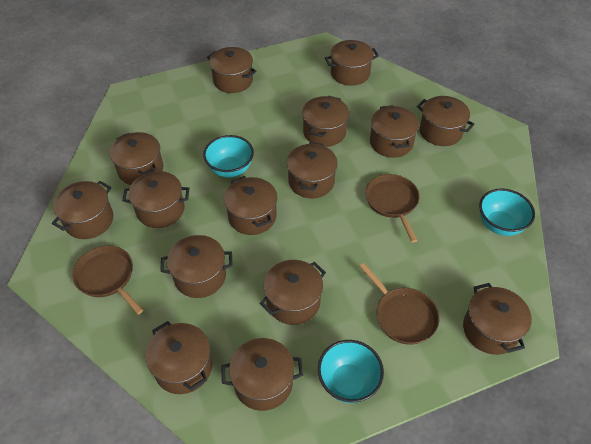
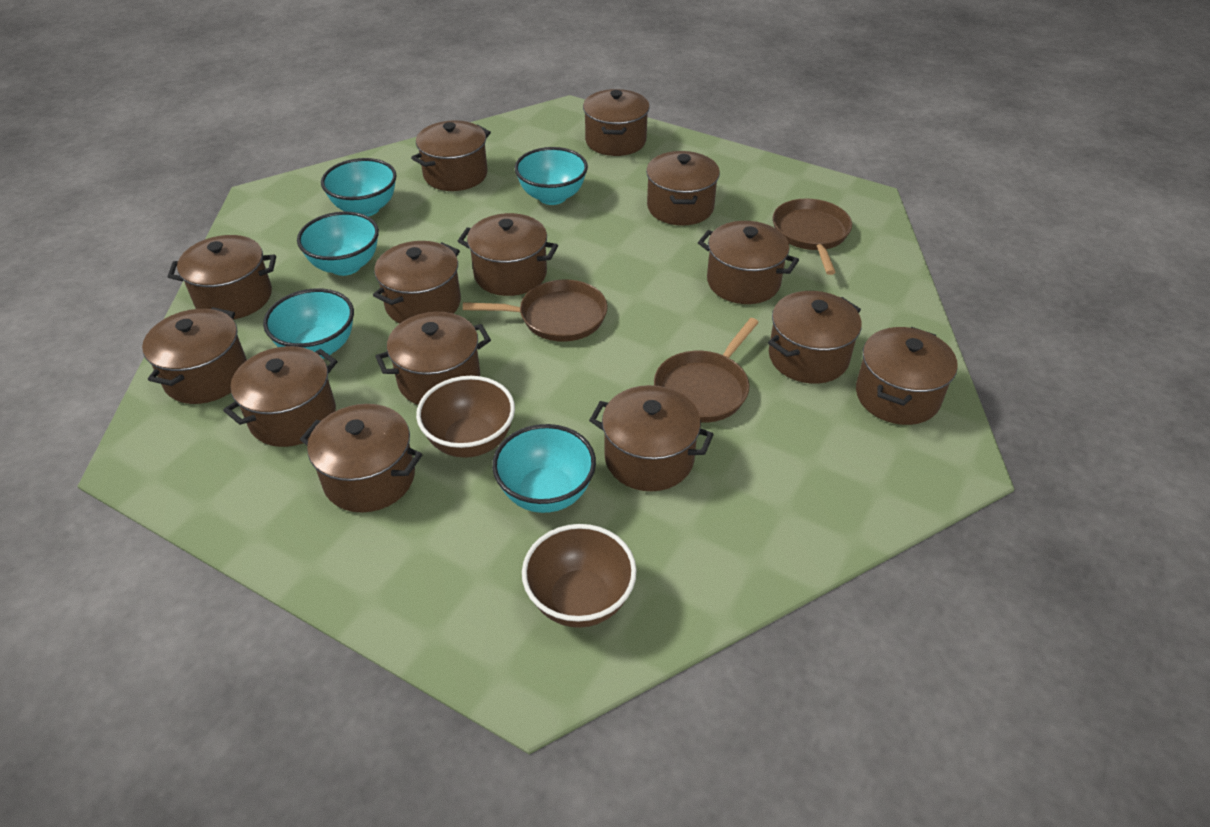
brown bowl: none = 0 -> [416,376,515,458] [522,524,637,628] = 2
brown pot: [52,181,113,239] [110,132,163,185] [122,171,189,228] [146,321,212,394] [160,235,233,298] [207,47,256,93] [221,338,303,411] [224,176,277,235] [260,260,326,325] [287,142,338,199] [302,96,349,147] [325,40,379,86] [370,105,419,158] [417,96,475,146] [463,283,532,355] = 15 -> [142,307,247,404] [168,235,276,319] [223,346,337,447] [300,404,422,512] [373,241,461,323] [375,312,491,405] [411,120,491,191] [458,213,558,296] [583,89,650,156] [589,385,714,491] [646,151,720,226] [698,221,799,304] [768,291,862,384] [856,327,958,425] = 14
turquoise bowl: [203,135,254,177] [318,340,384,403] [479,188,535,236] = 3 -> [263,288,354,359] [297,212,379,276] [321,158,397,216] [492,424,596,513] [515,147,588,205] = 5

